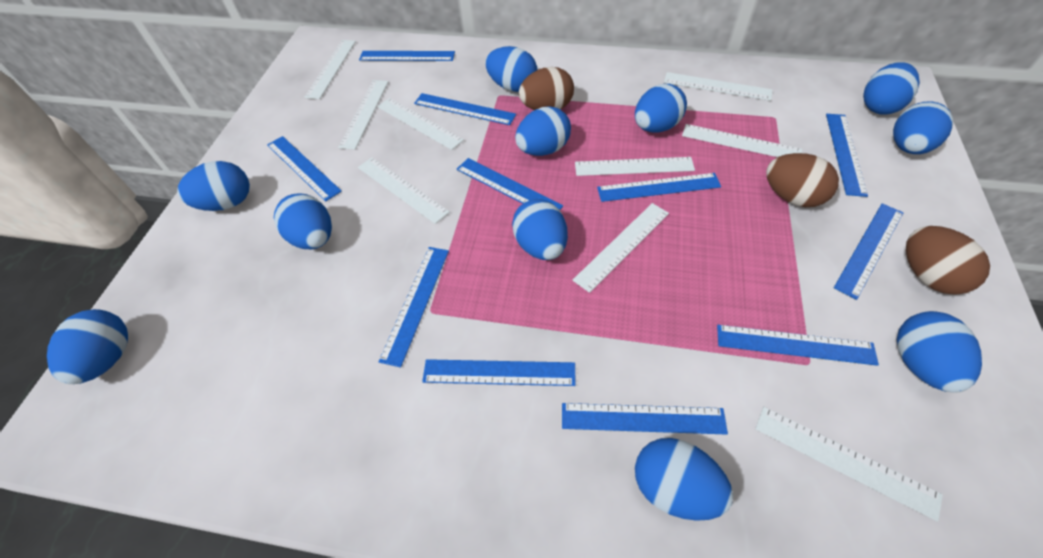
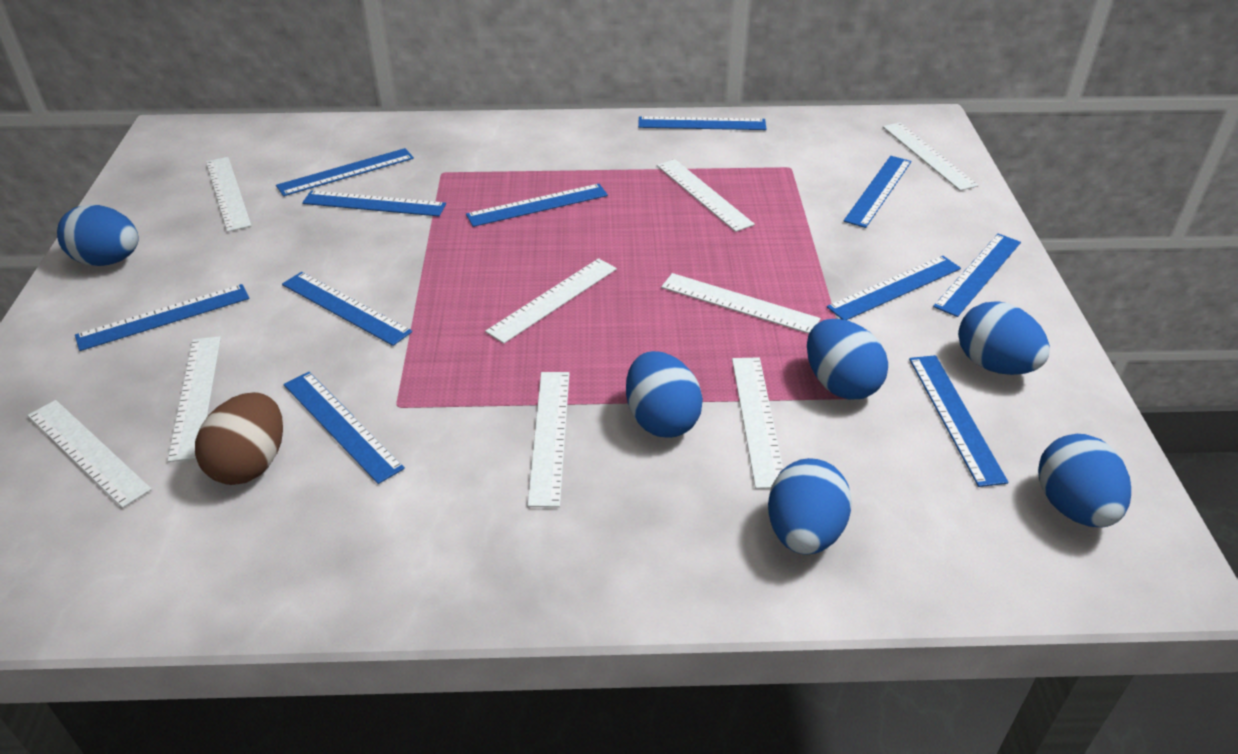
blue egg: [47,309,128,384] [177,161,250,211] [274,193,332,249] [485,46,537,92] [512,199,568,260] [515,106,571,156] [635,84,687,133] [635,438,733,521] [863,62,920,115] [893,101,953,154] [897,311,982,393] = 11 -> [57,204,138,266] [626,351,703,438] [768,458,852,555] [807,319,888,400] [958,302,1050,375] [1038,434,1131,527] = 6
brown egg: [519,67,574,110] [766,153,839,207] [906,226,990,295] = 3 -> [195,392,283,485] = 1

